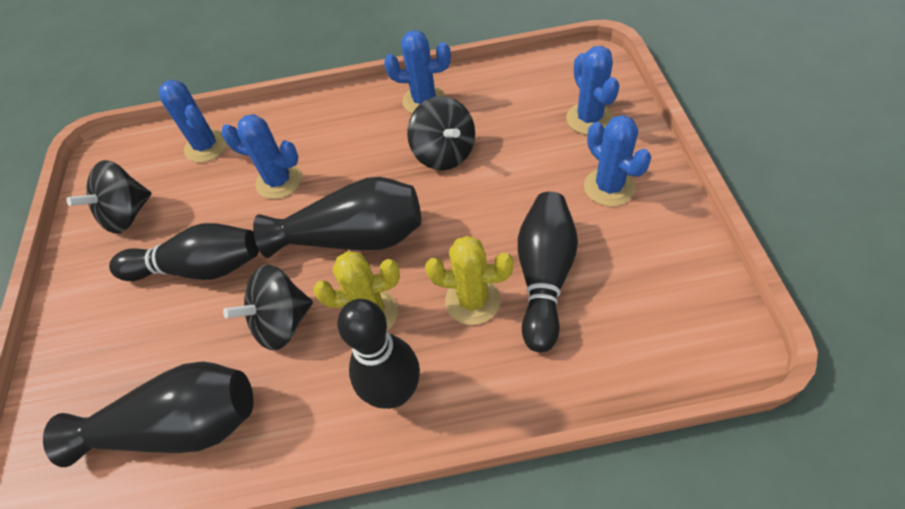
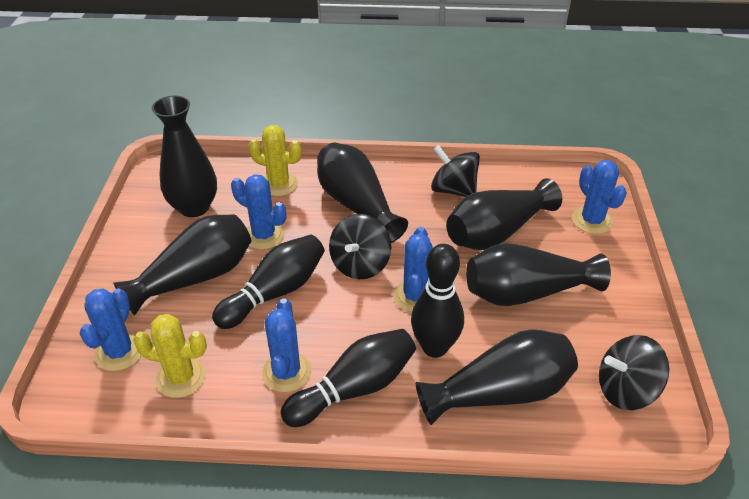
black vase: [43,361,253,467] [253,177,421,258] = 2 -> [113,214,251,316] [152,96,217,217] [317,143,408,243] [416,329,578,425] [446,178,562,250] [466,243,611,306] = 6

